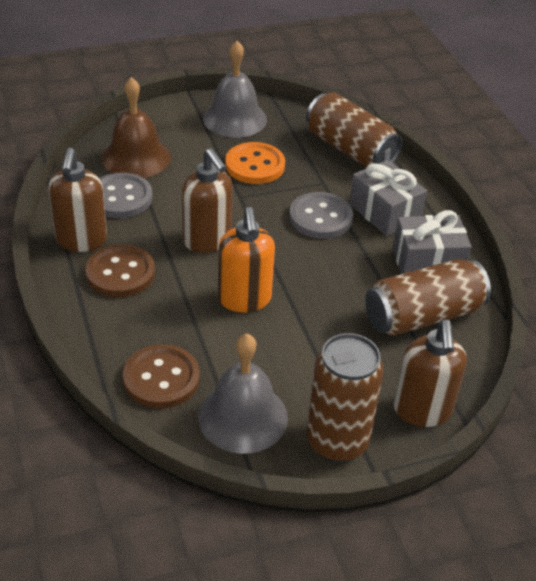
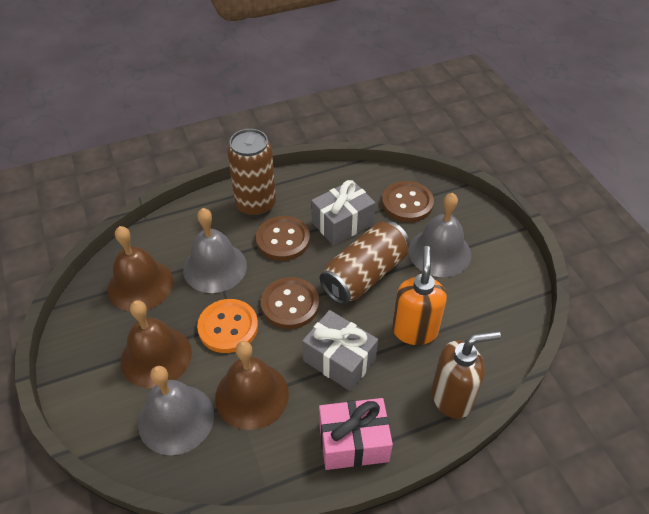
brown bell: [102,77,171,178] = 1 -> [108,226,173,311] [121,300,192,388] [215,341,289,430] = 3
brown button: [85,244,155,297] [123,344,200,408] = 2 -> [256,216,310,261] [261,277,319,329] [382,181,434,222] = 3
brown can: [306,92,402,167] [307,333,384,463] [365,259,491,336] = 3 -> [228,129,276,217] [320,221,410,305] = 2
brown soap dispenser: [49,148,107,252] [182,148,233,253] [394,320,467,427] = 3 -> [432,331,501,419] = 1
grey bell: [198,334,288,454] [203,41,267,138] = 2 -> [138,366,214,455] [183,208,247,293] [409,193,471,277] = 3
grey button: [99,173,152,218] [289,192,353,239] = 2 -> none = 0
pink gift: none = 0 -> [319,398,393,470] = 1

